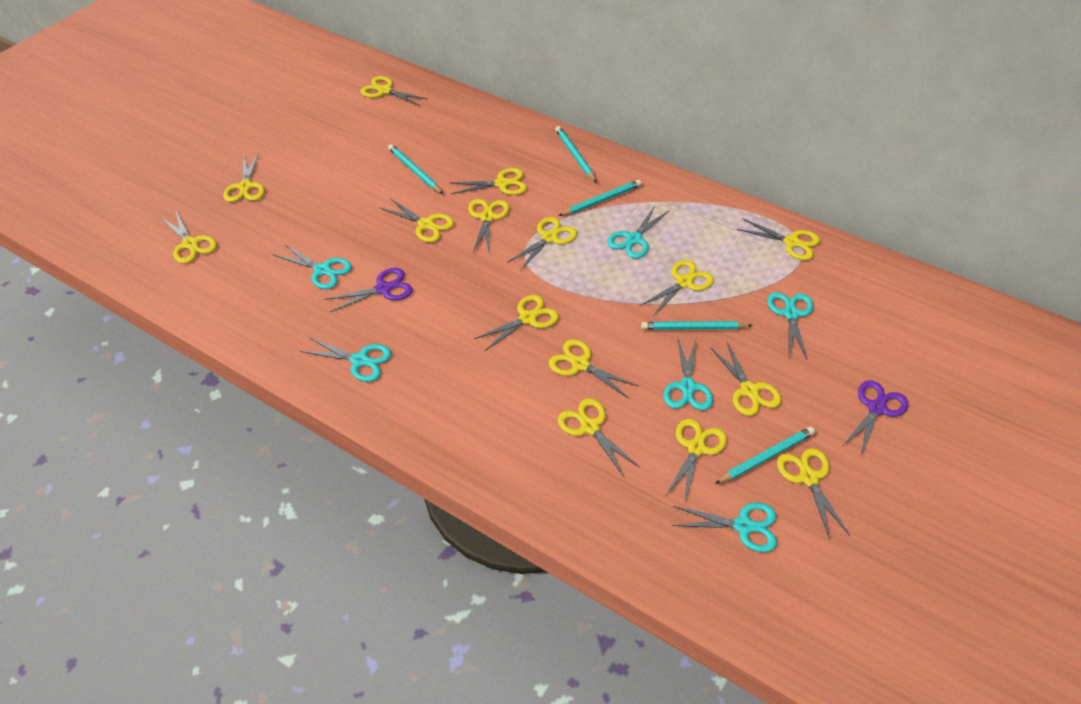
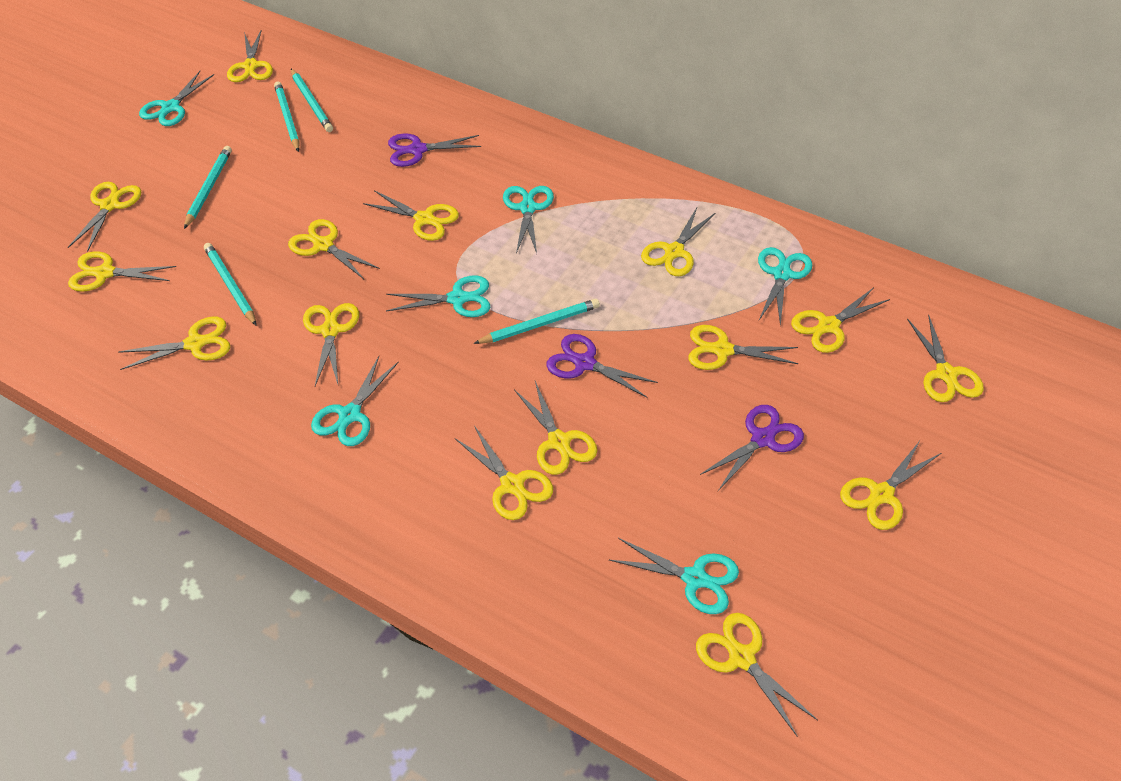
purple scissors: [325,268,413,312] [844,380,908,456] = 2 -> [388,134,481,167] [546,334,658,398] [700,405,804,491] = 3

